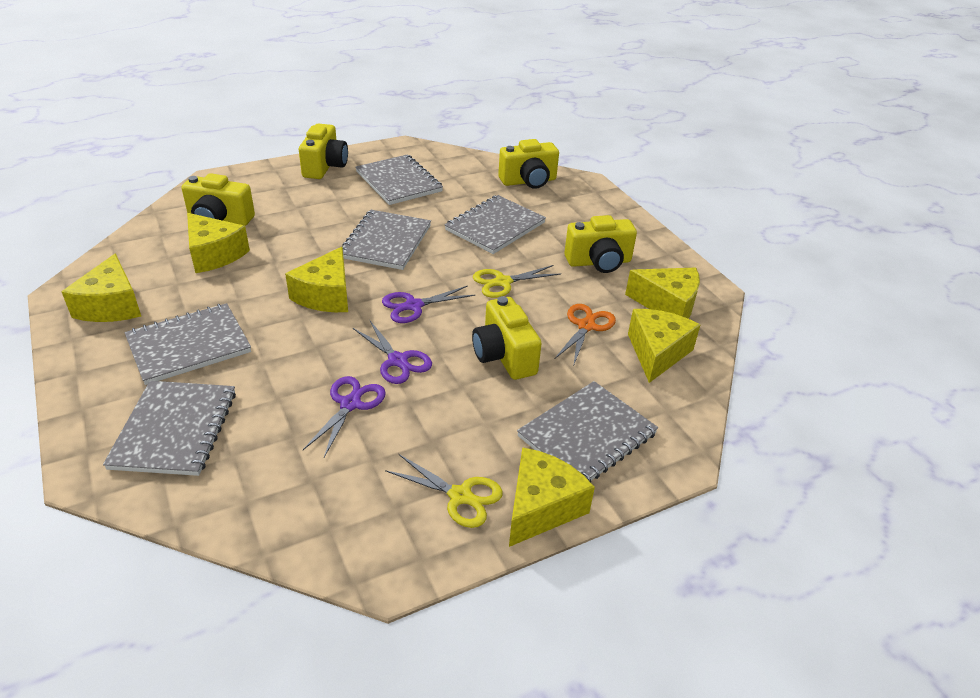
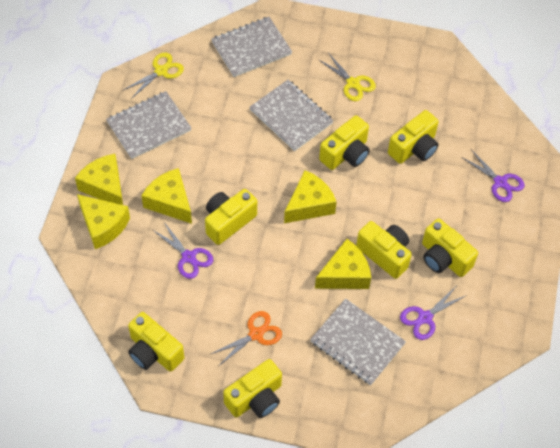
grey notebook: [103,381,236,476] [125,303,251,385] [342,210,431,270] [355,154,443,205] [444,195,546,254] [517,381,658,482] = 6 -> [106,91,191,159] [211,17,292,77] [250,79,334,151] [310,299,406,385] = 4
yellow camera: [182,173,255,226] [299,123,348,179] [472,296,542,380] [498,139,559,189] [564,215,637,273] = 5 -> [128,312,184,372] [205,189,257,245] [223,359,282,418] [319,115,370,170] [356,221,412,279] [388,110,439,164] [422,218,478,277] = 7
yellow cheese: [61,253,141,322] [187,213,250,273] [285,247,348,312] [509,447,595,547] [625,267,700,319] [628,309,700,383] = 6 -> [75,154,123,205] [77,194,130,249] [141,168,192,224] [284,170,337,223] [315,239,371,289] = 5

